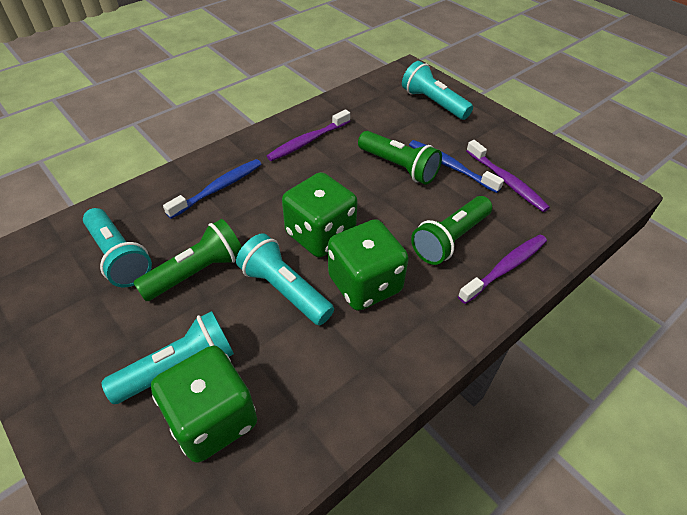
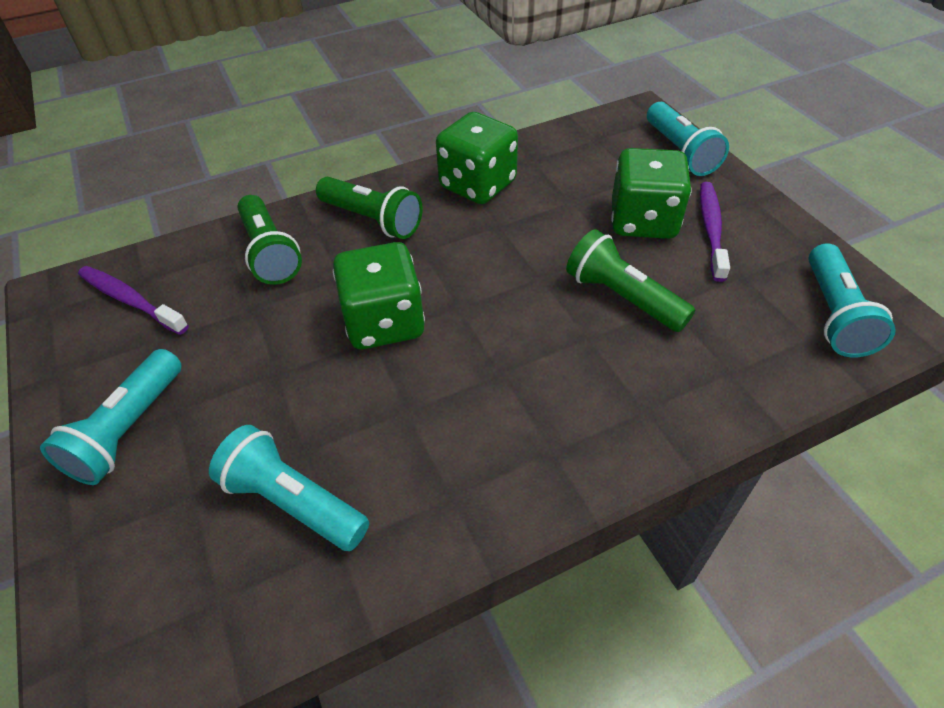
blue toothbrush: [163,159,261,219] [409,140,504,193] = 2 -> none = 0
purple toothbrush: [267,109,350,161] [458,235,547,304] [466,140,550,212] = 3 -> [78,266,189,335] [700,182,730,282] = 2

